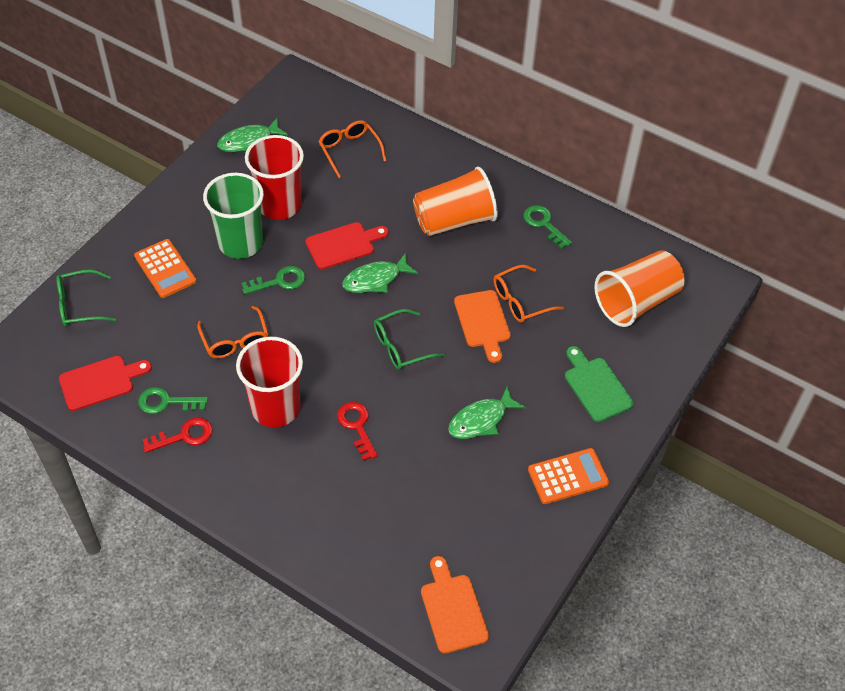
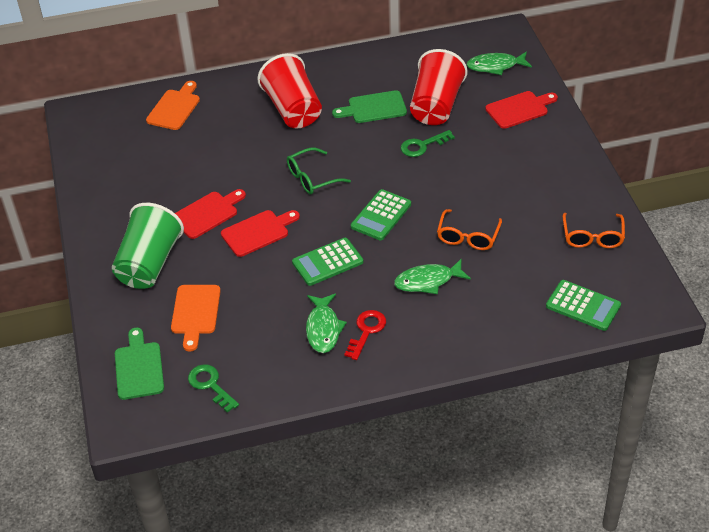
green calculator: none = 0 -> [292,238,363,286] [351,189,411,240] [546,280,621,331] = 3
green cutting board: [565,346,634,422] = 1 -> [115,328,164,400] [332,90,407,123] = 2
green glasses: [56,269,116,326] [374,309,445,370] = 2 -> [287,148,351,194] = 1
green key: [138,387,208,414] [242,266,305,294] [523,205,572,249] = 3 -> [188,364,239,413] [401,130,455,157] = 2
orange calculator: [134,239,196,298] [528,448,609,504] = 2 -> none = 0
orange cup: [413,166,498,236] [594,250,685,327] = 2 -> none = 0
orange glasses: [197,306,268,358] [318,120,386,178] [494,265,564,323] = 3 -> [437,209,502,250] [563,213,625,248] = 2
red cutting board: [59,356,152,411] [306,222,389,269] = 2 -> [175,189,246,239] [221,210,300,257] [485,91,558,129] = 3
red key: [142,417,213,453] [337,402,378,461] = 2 -> [344,310,386,360] = 1

